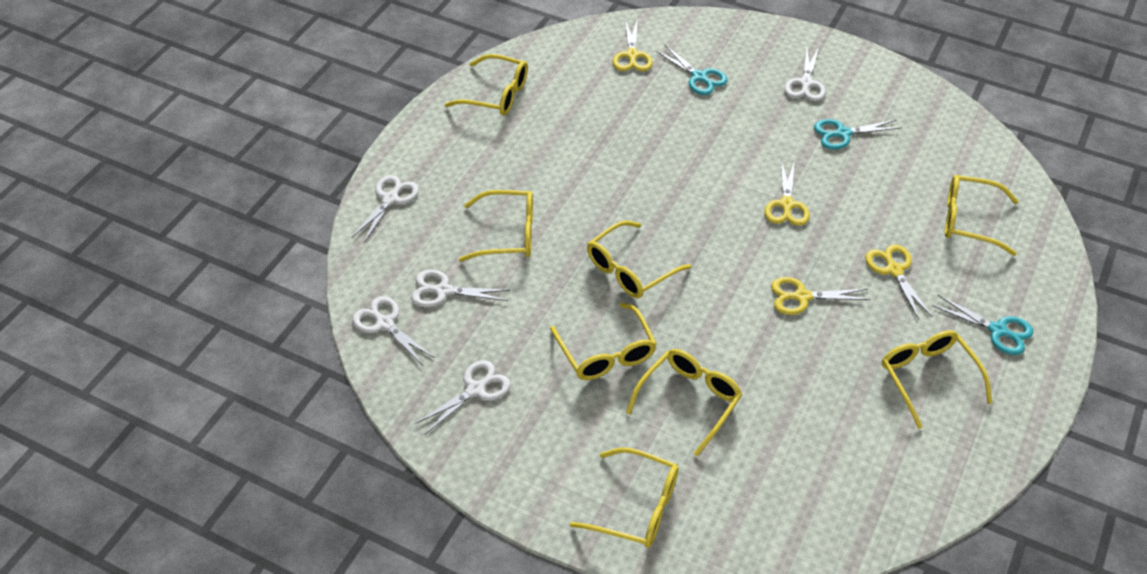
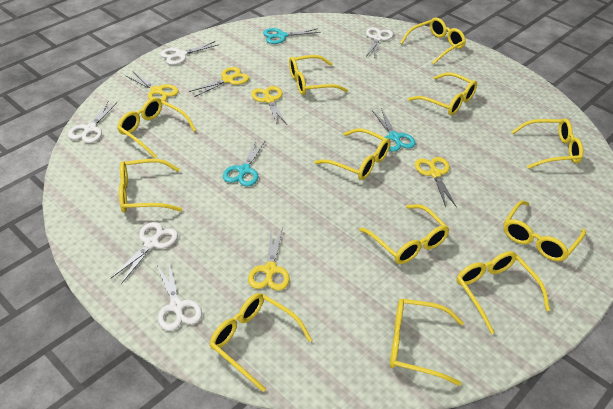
yellow glasses: [445,54,528,116] [459,190,533,262] [550,303,657,380] [570,448,678,548] [587,220,691,298] [626,349,742,457] [882,330,992,429] [945,175,1019,256] = 8 -> [117,97,197,158] [119,159,182,213] [210,293,312,392] [289,55,348,95] [315,128,391,180] [359,204,449,264] [390,299,464,386] [400,18,466,65] [408,72,477,115] [456,251,550,334] [503,201,586,262] [511,118,583,169] = 12
yellow scissors: [612,19,653,71] [764,160,810,226] [771,277,870,315] [865,244,932,319] = 4 -> [125,71,178,101] [189,67,249,97] [248,228,290,291] [251,86,287,125] [415,157,457,207] = 5

